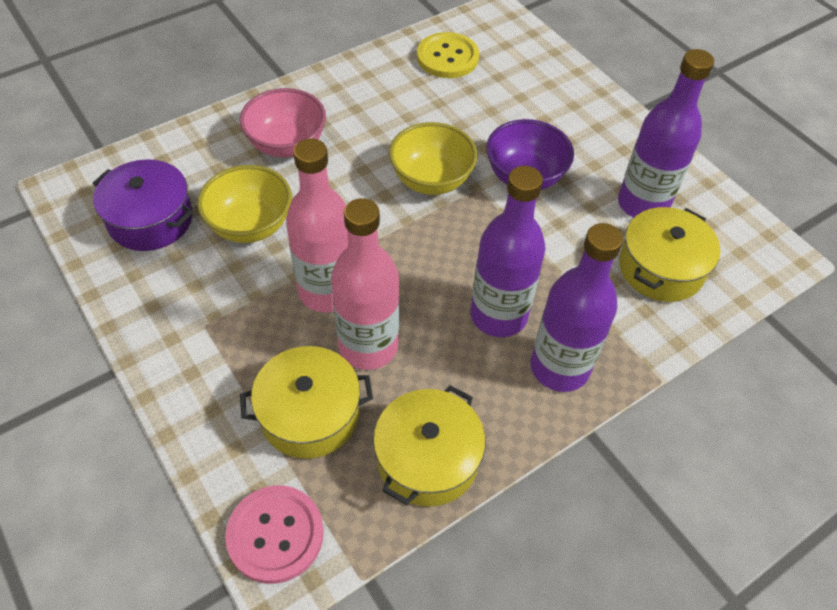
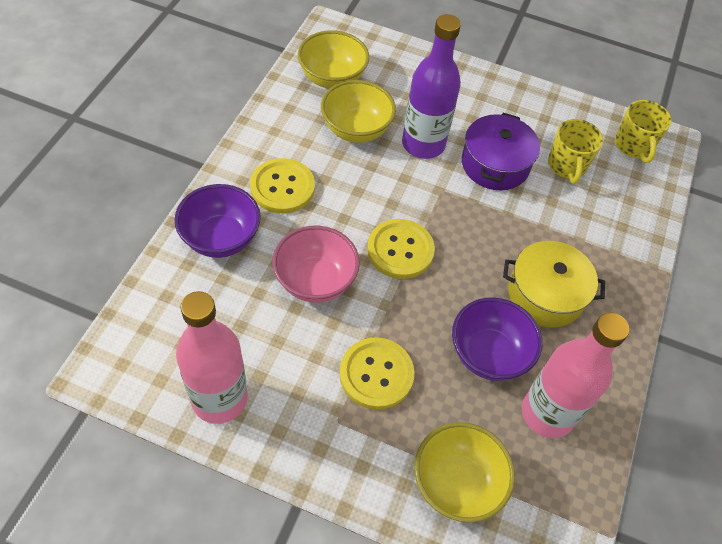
pink button: [225,485,324,584] = 1 -> none = 0
purple bottle: [470,166,545,337] [531,223,623,392] [618,49,714,218] = 3 -> [402,14,461,159] = 1
purple bowl: [486,119,574,190] = 1 -> [174,184,261,258] [452,297,542,381] = 2
yellow bowl: [197,165,292,243] [389,122,477,195] = 2 -> [298,30,369,89] [321,80,396,143] [415,422,515,523] = 3
yellow button: [417,32,479,78] = 1 -> [250,158,315,213] [339,337,414,410] [367,219,435,279] = 3
yellow mug: none = 0 -> [548,119,603,184] [615,100,672,163] = 2
yellow pot: [240,346,373,459] [373,385,485,507] [619,207,721,302] = 3 -> [503,241,605,328] = 1

